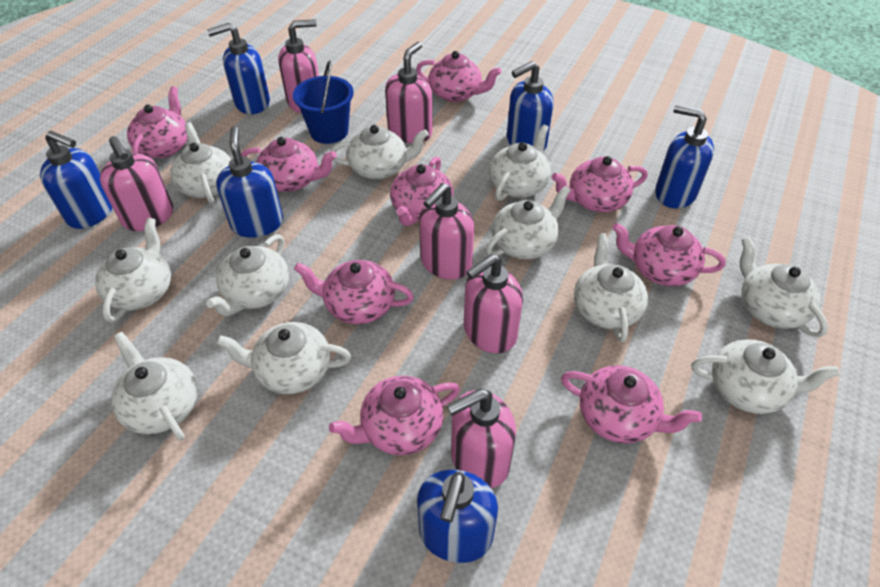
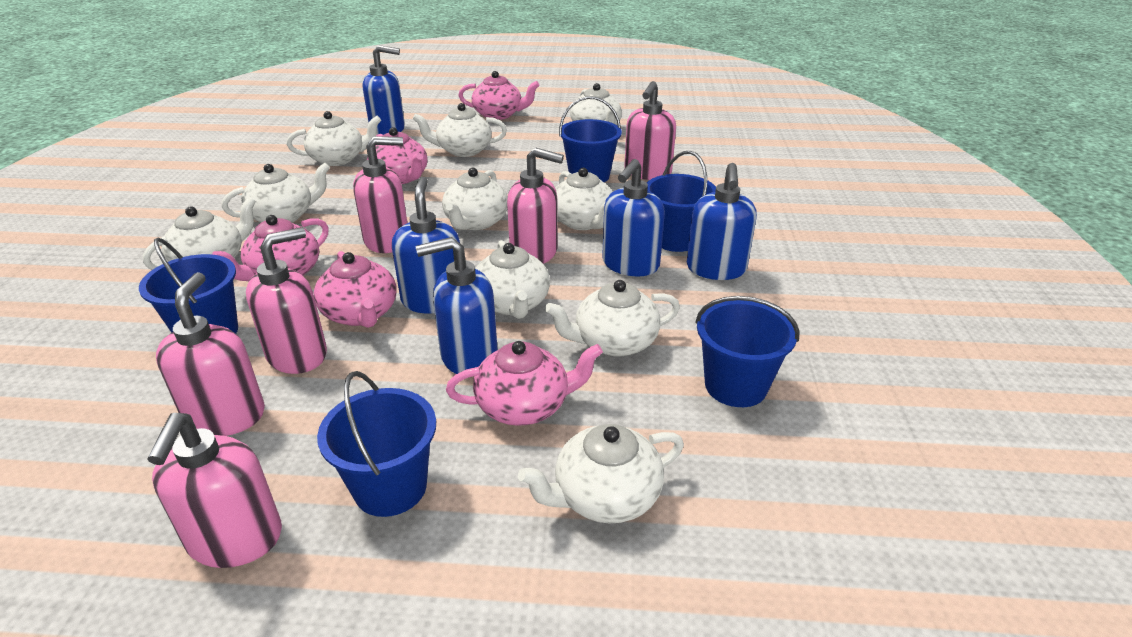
blue bucket: [293,60,354,144] = 1 -> [139,237,238,333] [317,371,436,517] [559,96,622,182] [647,151,716,252] [695,296,800,407] = 5
blue soap dispenser: [40,131,112,229] [207,23,270,114] [216,126,283,238] [417,470,498,563] [507,61,554,151] [655,105,714,209] = 6 -> [363,45,405,135] [392,177,460,314] [416,237,498,374] [602,159,665,276] [687,163,757,280] = 5
pink teapot: [127,86,188,158] [241,137,337,192] [294,260,414,324] [329,376,460,455] [390,156,453,226] [416,51,501,102] [551,156,648,212] [561,365,702,444] [612,223,726,286] = 9 -> [212,215,329,281] [314,251,397,328] [367,127,428,184] [446,341,603,426] [458,71,540,120] = 5
white teapot: [95,218,171,323] [111,332,198,441] [170,123,231,204] [206,234,289,316] [216,322,351,394] [330,125,429,179] [486,186,571,259] [489,124,551,201] [574,233,648,343] [691,339,840,414] [740,237,828,337] = 11 -> [143,197,256,270] [222,163,330,223] [287,111,381,166] [413,103,507,157] [442,168,508,230] [475,240,550,319] [518,424,684,524] [545,280,680,357] [555,168,613,230] [570,83,622,125] = 10

